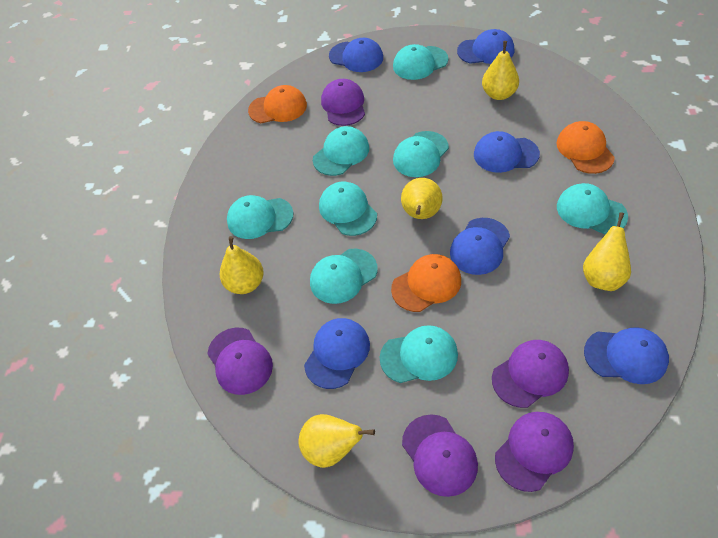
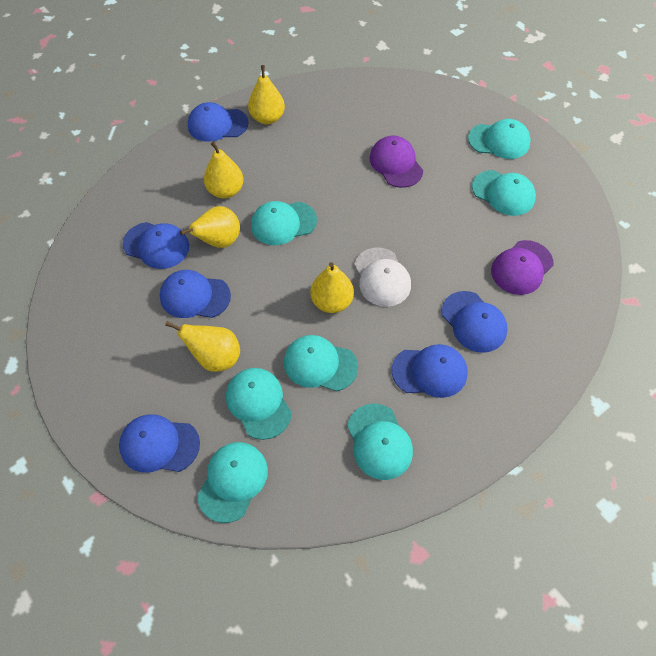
orange cap: [248,85,307,123] [391,254,461,312] [556,121,615,174] = 3 -> none = 0
purple cap: [207,328,273,395] [321,79,365,126] [402,414,478,497] [492,340,569,408] [495,412,574,492] = 5 -> [369,136,423,188] [491,240,553,295] = 2
turquoise cap: [227,195,293,239] [310,249,378,304] [313,126,369,176] [319,182,377,236] [380,325,458,383] [393,44,448,80] [393,131,449,177] [557,183,628,235] = 8 -> [197,442,268,523] [226,368,292,440] [251,201,317,245] [284,335,358,391] [347,404,413,480] [468,119,531,159] [472,170,536,216] = 7
white cap: none = 0 -> [354,247,411,307] = 1

